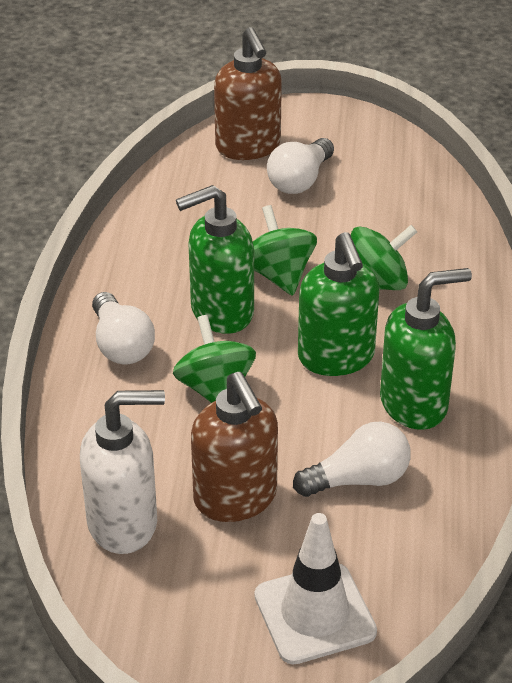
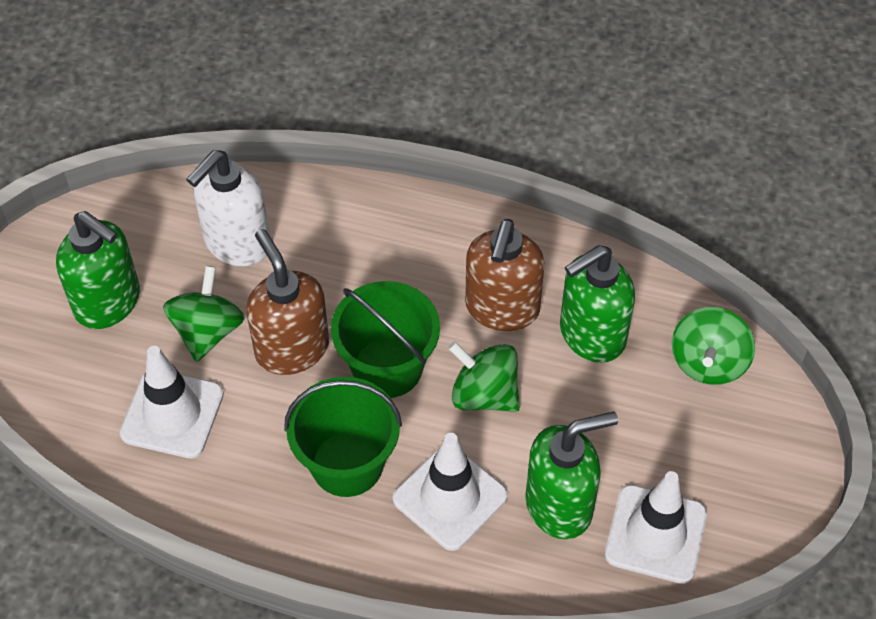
green bucket: none = 0 -> [284,377,402,497] [331,281,440,398] = 2
white light bulb: [92,292,155,365] [267,138,334,194] [293,422,411,497] = 3 -> none = 0
white traffic cone: [255,513,377,664] = 1 -> [120,346,224,459] [393,433,508,551] [605,471,707,584] = 3

